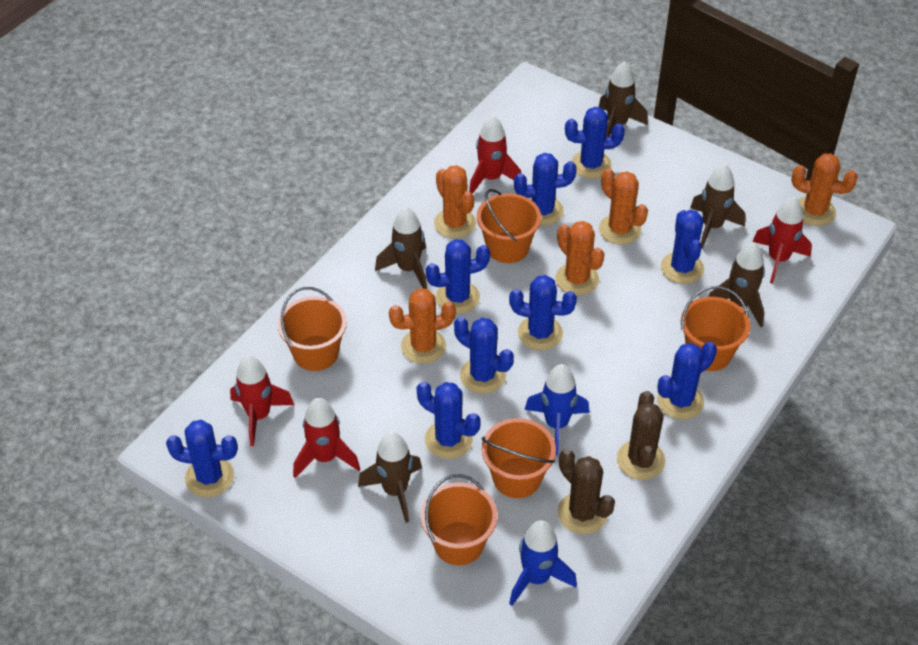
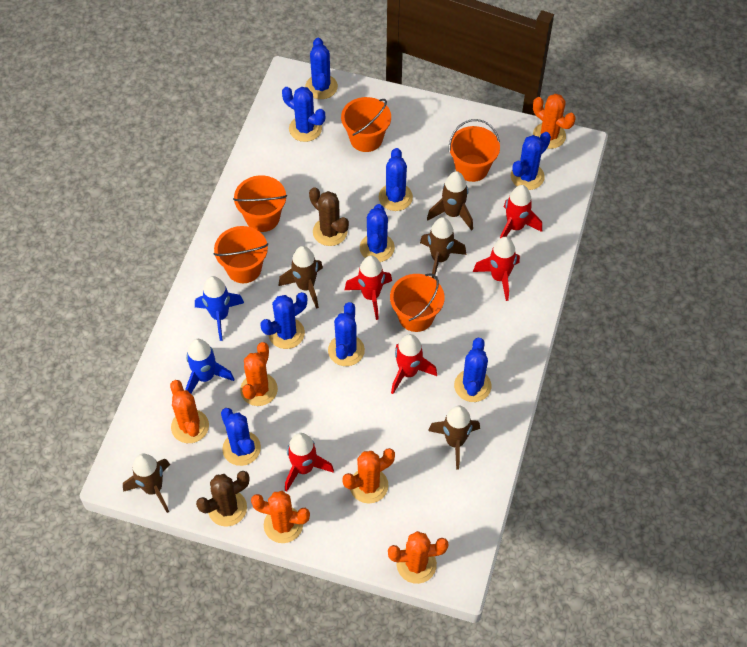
orange cactus: [389,288,456,364] [434,165,476,238] [555,221,604,295] [599,168,648,245] [791,154,858,226] = 5 -> [170,380,209,443] [240,342,278,406] [251,491,310,543] [342,448,395,504] [388,531,448,584] [533,94,576,149] = 6
red rocket: [230,355,294,446] [293,398,360,478] [469,115,521,194] [752,197,812,284] = 4 -> [285,433,334,492] [345,256,392,320] [391,334,437,394] [473,237,520,301] [500,185,542,238] = 5

